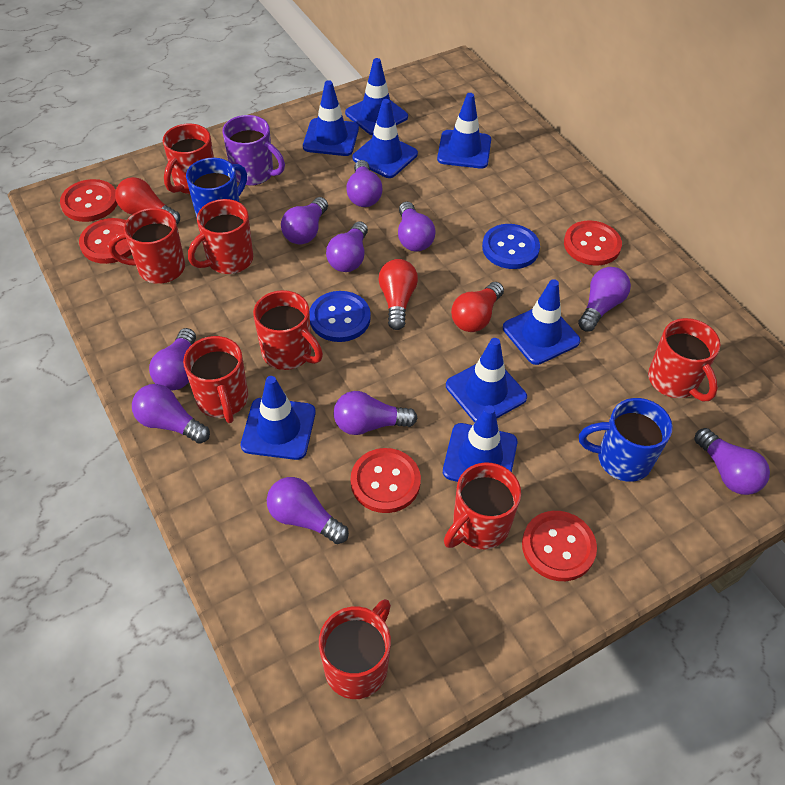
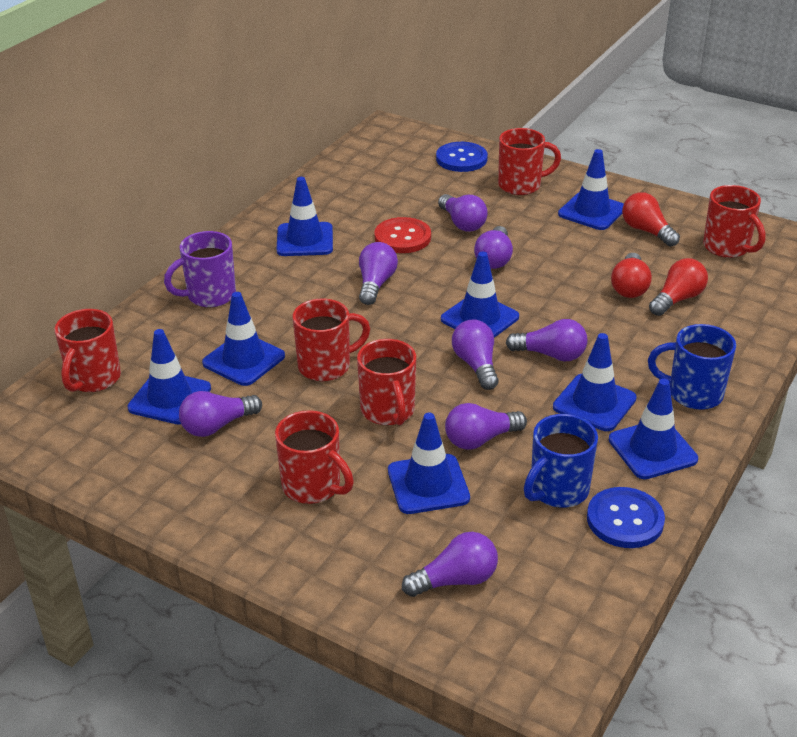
purple light bulb: [132,384,210,444] [149,328,196,391] [267,477,349,544] [281,197,328,244] [326,221,368,272] [334,391,417,435] [346,160,383,207] [398,202,436,251] [578,267,631,332] [695,428,770,495] = 10 -> [179,391,262,437] [359,242,398,305] [402,532,498,597] [438,194,488,232] [445,403,527,450] [452,319,499,390] [474,226,513,269] [506,319,587,362] = 8
red button: [60,179,117,222] [79,218,132,264] [351,448,421,513] [522,511,597,581] [564,220,622,266] = 5 -> [374,217,431,253] = 1
red mug: [108,208,185,284] [163,123,214,194] [183,336,248,423] [188,199,253,274] [253,290,323,370] [319,599,391,699] [444,462,521,549] [648,318,721,401] = 8 -> [54,309,121,392] [275,410,354,504] [293,298,370,381] [357,339,416,425] [498,128,561,195] [703,185,766,258] = 6

